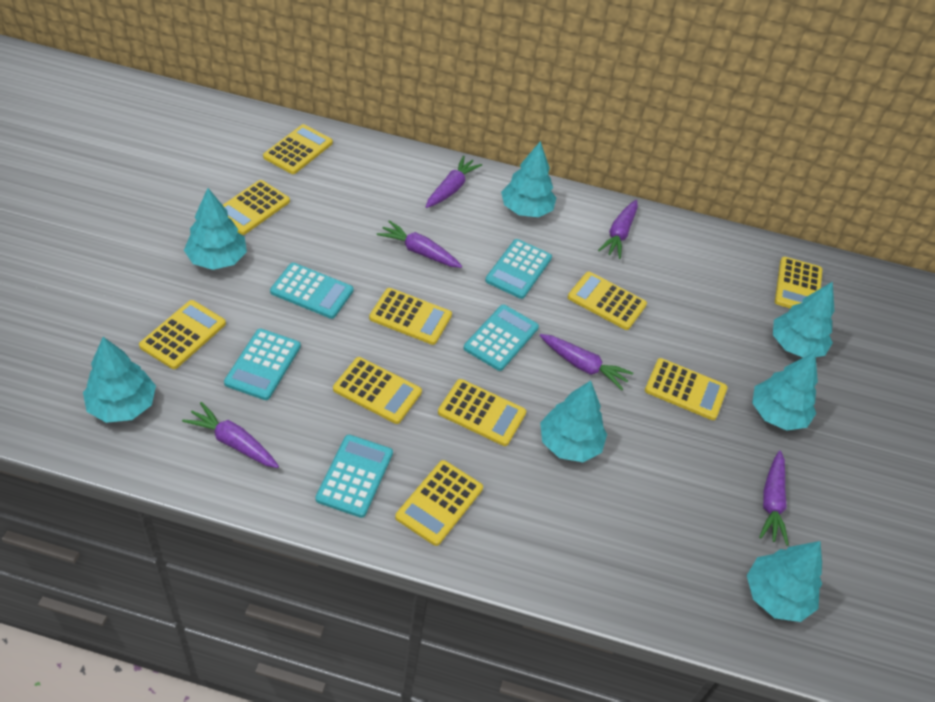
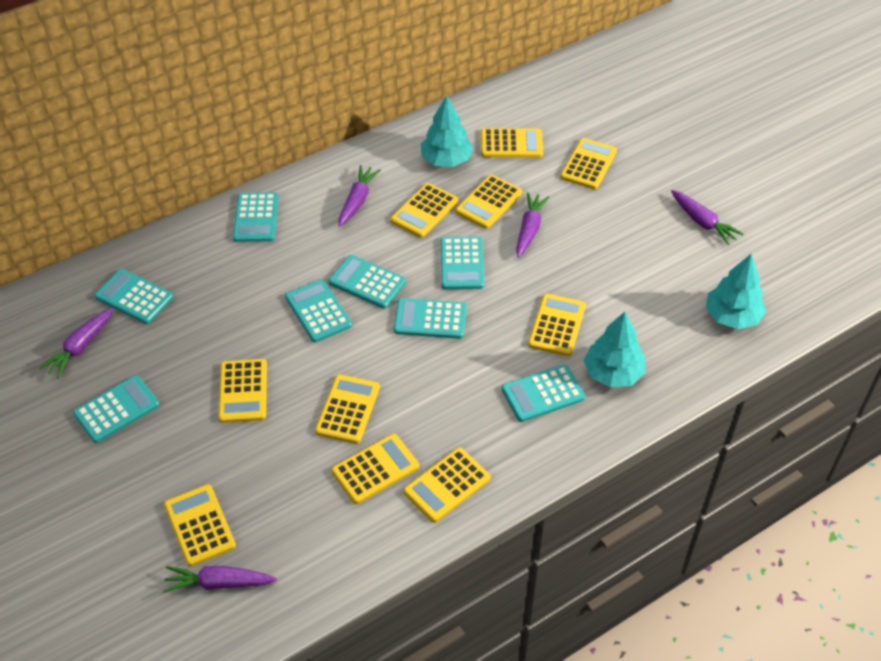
purple carrot: [182,402,279,468] [377,220,462,268] [426,156,482,208] [540,334,633,390] [598,200,638,259] [759,451,789,546] = 6 -> [39,308,113,379] [163,566,277,593] [338,165,381,227] [516,192,549,257] [671,190,743,245] = 5
turquoise calculator: [224,328,301,400] [270,263,354,319] [315,435,393,518] [464,305,539,371] [485,239,552,299] = 5 -> [73,375,160,443] [95,269,174,324] [233,192,279,242] [285,279,352,342] [329,255,406,309] [394,298,467,339] [441,237,484,289] [502,364,585,422] = 8
turquoise tree: [83,337,156,423] [184,188,247,270] [501,141,556,217] [540,381,607,462] [747,541,822,622] [752,352,818,431] [773,282,835,357] = 7 -> [421,96,473,167] [584,312,645,388] [706,254,766,329] = 3

